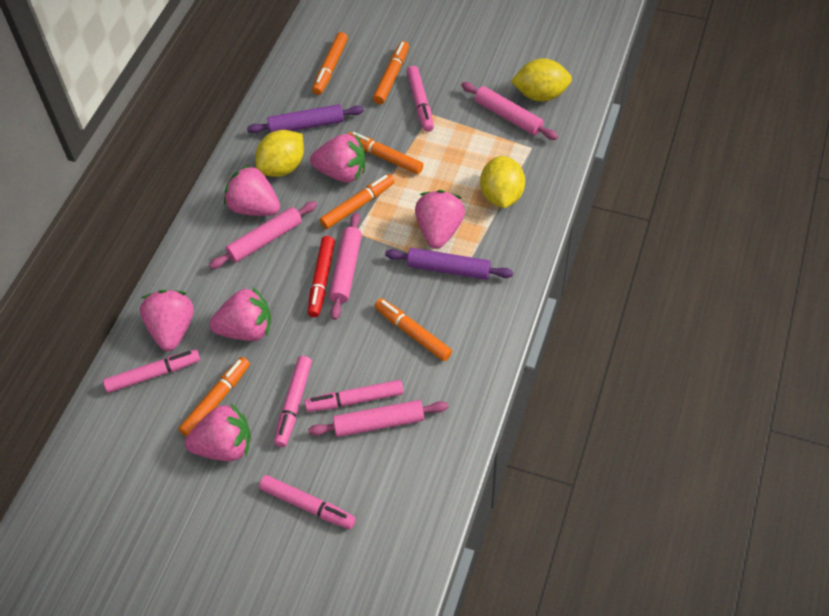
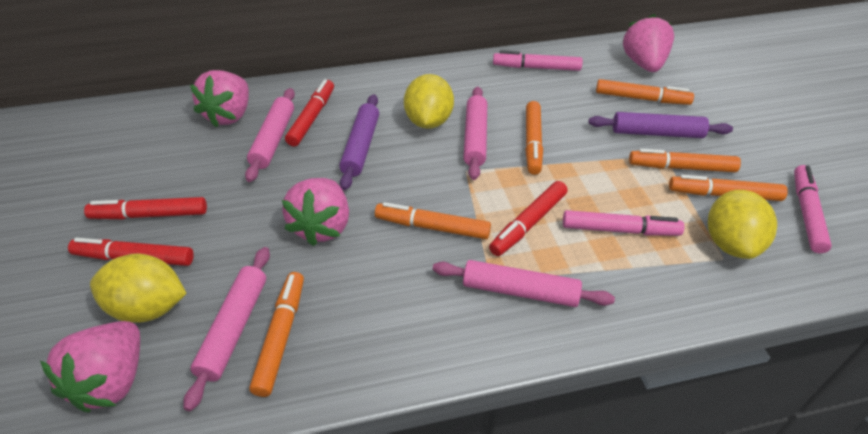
pink marker: [103,350,200,393] [259,475,356,529] [274,356,312,447] [304,380,404,412] [407,66,434,132] = 5 -> [493,51,583,71] [563,210,684,236] [794,165,832,253] = 3
pink strawberry: [140,290,194,351] [185,404,251,461] [209,287,271,341] [224,164,280,216] [310,134,365,183] [415,190,465,249] = 6 -> [40,321,140,412] [190,70,249,128] [282,178,349,246] [623,14,674,72] = 4
red marker: [308,236,335,317] = 1 -> [68,238,194,266] [84,197,207,219] [285,79,334,146] [489,181,568,256] = 4

